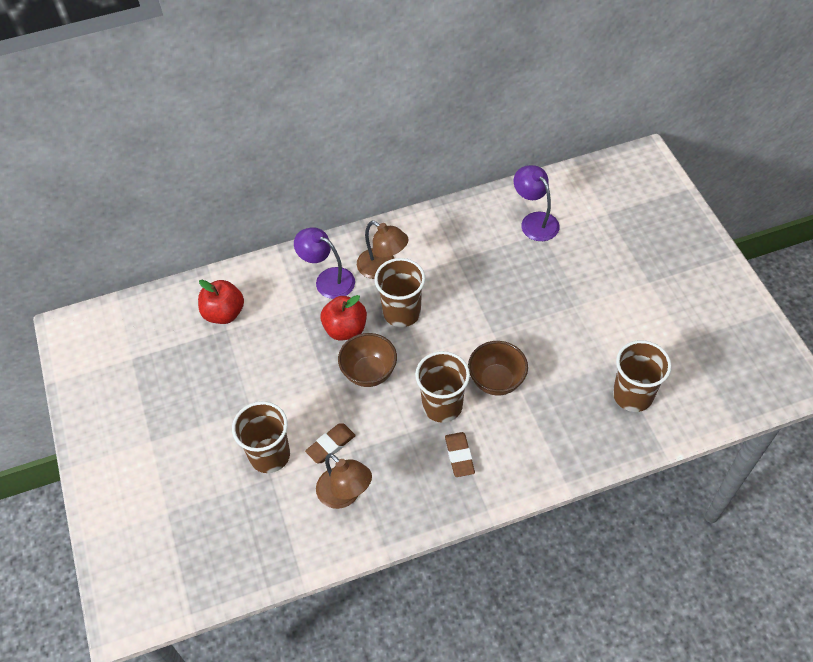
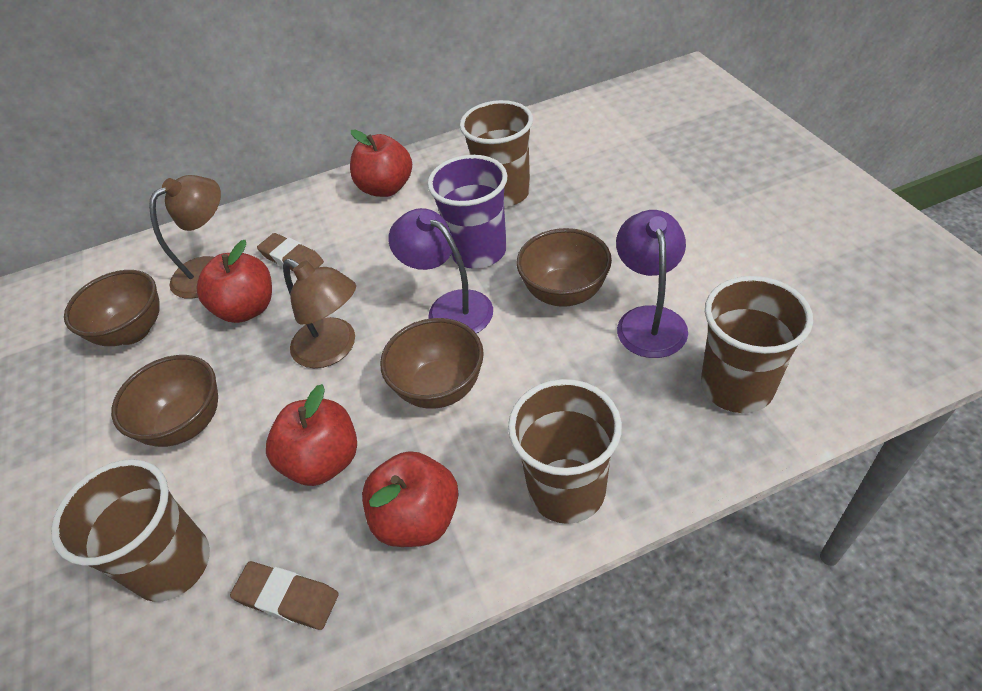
brown bowl: [338,333,397,387] [468,341,528,396] = 2 -> [64,270,160,346] [111,355,218,447] [380,318,484,409] [517,228,612,307] = 4
purple cup: none = 0 -> [427,155,507,269] = 1
red apple: [198,280,244,324] [320,295,367,340] = 2 -> [197,240,272,323] [266,384,357,486] [350,130,412,197] [362,451,459,547] = 4

